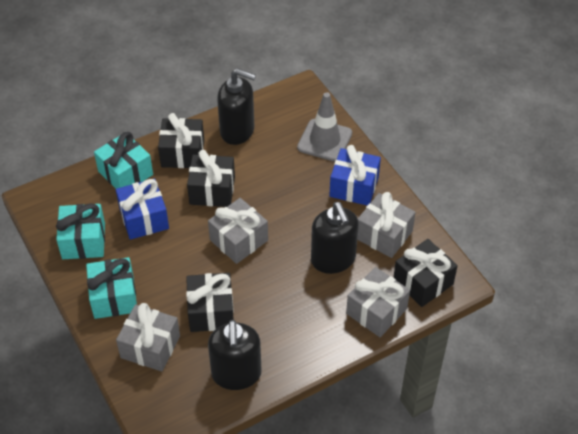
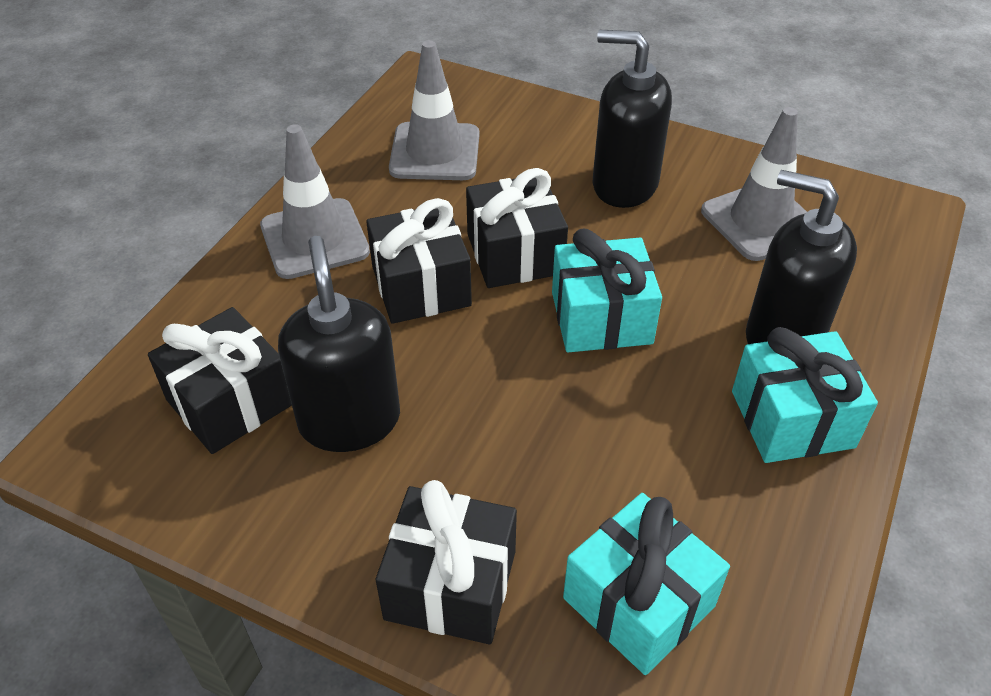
blue gift: [116,179,169,240] [329,145,381,205] = 2 -> none = 0
grey gift: [116,303,180,372] [208,198,268,264] [346,267,410,337] [357,192,416,258] = 4 -> none = 0
grey traffic cone: [297,92,352,162] = 1 -> [260,124,370,279] [389,40,479,180] [701,107,807,261] = 3

